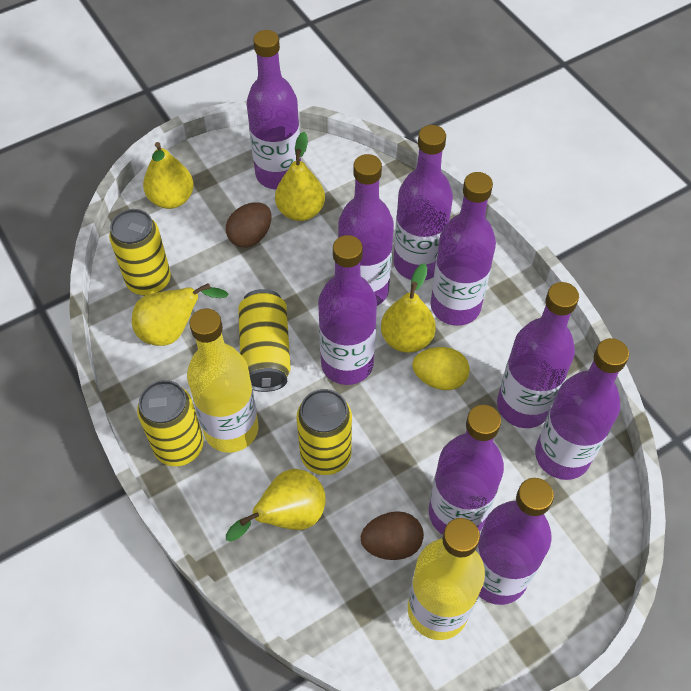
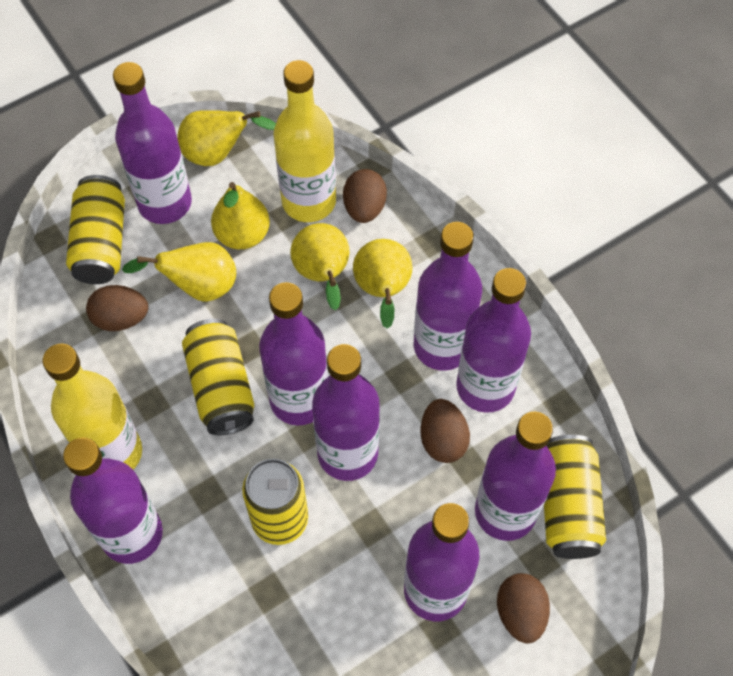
brown egg: [226,202,271,247] [361,511,424,560] = 2 -> [86,285,148,331] [343,169,387,223] [421,399,470,463] [497,573,550,644] = 4
purple bottle: [247,30,301,189] [318,235,377,385] [338,154,394,306] [393,125,453,280] [429,405,504,535] [431,172,496,326] [476,478,554,605] [497,282,579,428] [535,338,629,480] = 9 -> [63,437,163,564] [113,62,192,224] [259,282,328,425] [312,344,380,481] [404,503,479,621] [414,222,482,371] [456,268,531,413] [475,412,556,541] = 8
yellow egg: [412,347,470,390] = 1 -> none = 0

